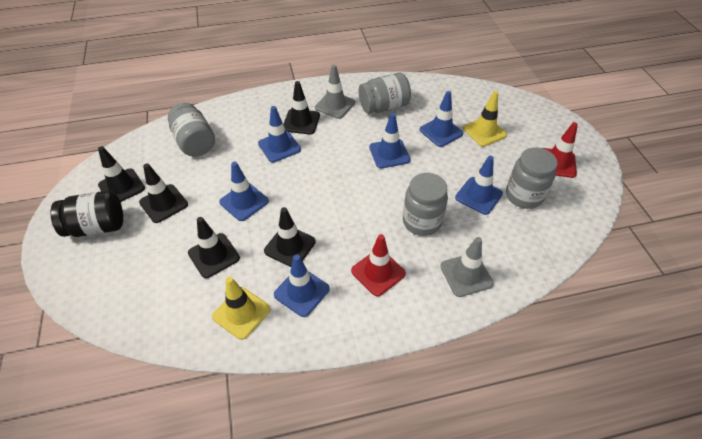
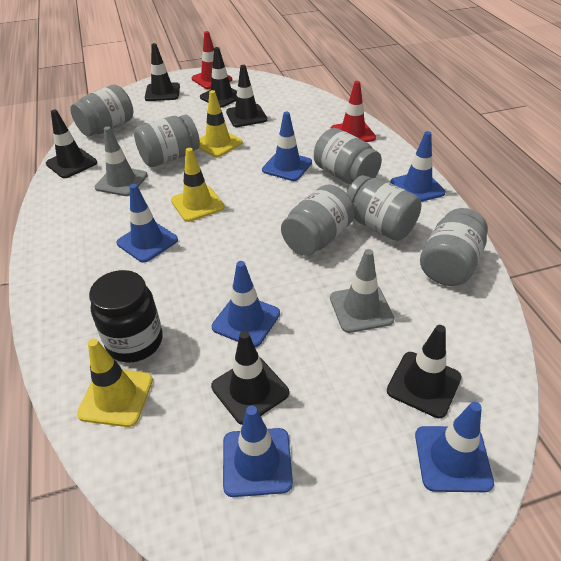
black traffic cone: [98,146,145,202] [139,163,188,223] [188,217,240,278] [264,207,316,267] [283,81,320,135] = 5 -> [46,110,97,178] [145,43,180,101] [200,47,237,108] [211,331,289,425] [226,65,267,127] [387,325,462,418] = 6
grey jar: [168,103,215,156] [359,73,411,113] [403,173,448,236] [506,147,558,209] = 4 -> [70,85,133,137] [134,114,200,167] [281,184,355,256] [314,128,382,184] [347,175,421,241] [420,208,488,286] = 6
yellow traffic cone: [212,277,270,340] [463,91,507,147] = 2 -> [77,339,153,427] [171,148,225,222] [198,90,243,157] = 3

